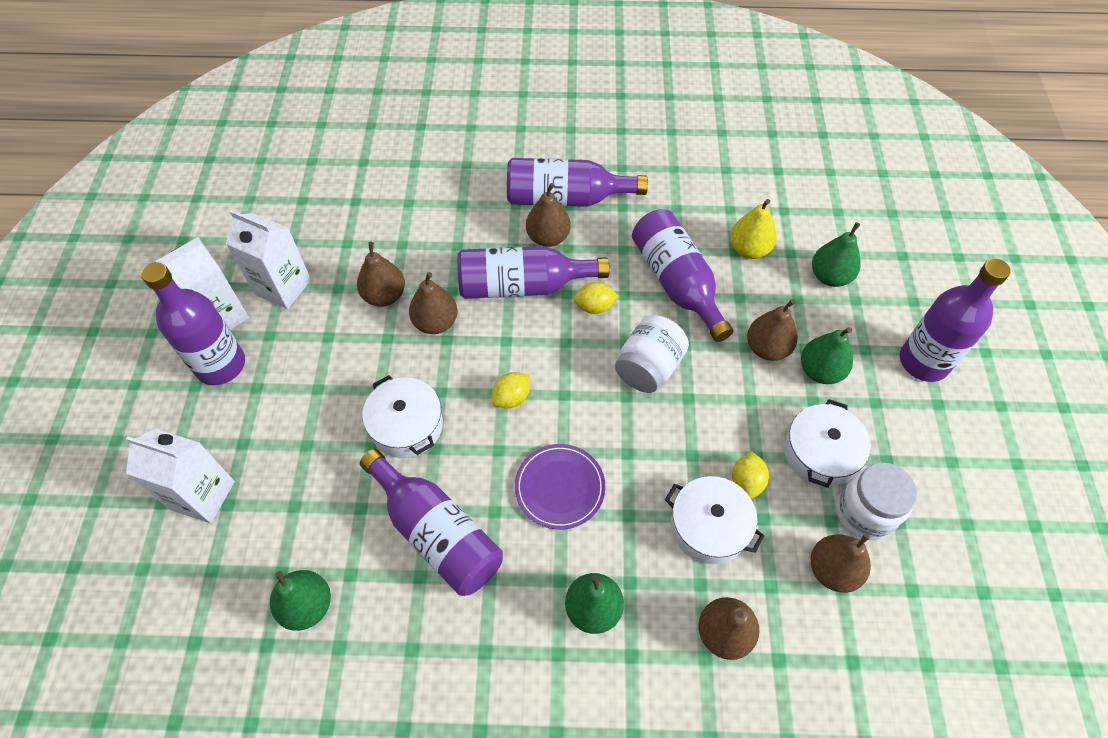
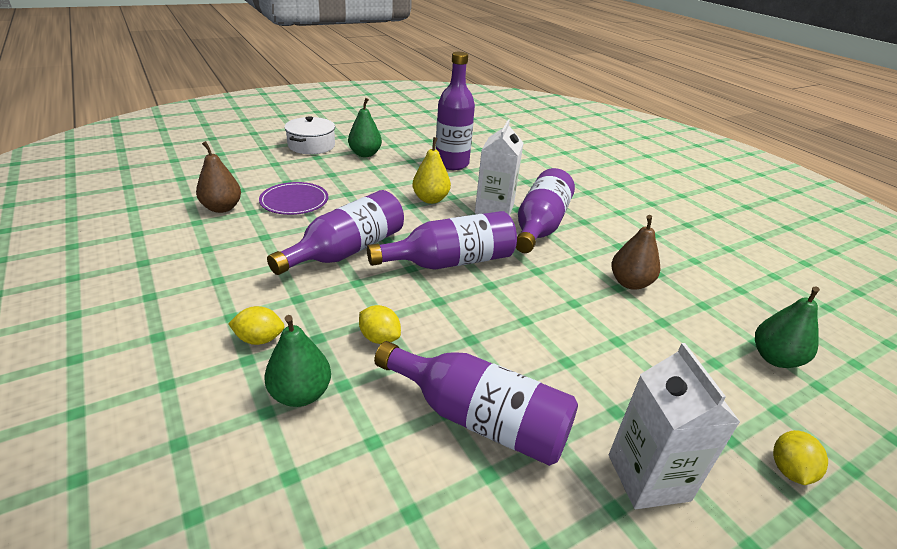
brown pear: [357,242,405,307] [409,272,458,334] [526,183,571,247] [698,597,759,660] [747,299,798,361] [811,533,871,593] = 6 -> [196,141,241,213] [611,215,660,290] = 2
green pear: [270,570,331,631] [565,573,624,634] [801,327,853,384] [812,222,861,287] = 4 -> [264,315,331,407] [348,98,382,157] [755,286,820,368] = 3
purple bottle: [141,262,245,385] [360,449,503,596] [457,246,609,299] [507,158,648,207] [632,209,733,342] [900,259,1010,382] = 6 -> [267,190,404,275] [367,211,517,270] [374,341,578,466] [436,52,475,170] [516,168,575,253] = 5
white carton: [126,428,235,523] [155,237,249,329] [226,210,311,309] = 3 -> [475,119,523,216] [609,343,740,509] = 2
white jar: [615,315,689,393] [836,463,917,540] = 2 -> none = 0
white pot: [362,375,443,458] [665,476,764,564] [784,399,871,488] = 3 -> [284,116,335,154] = 1

